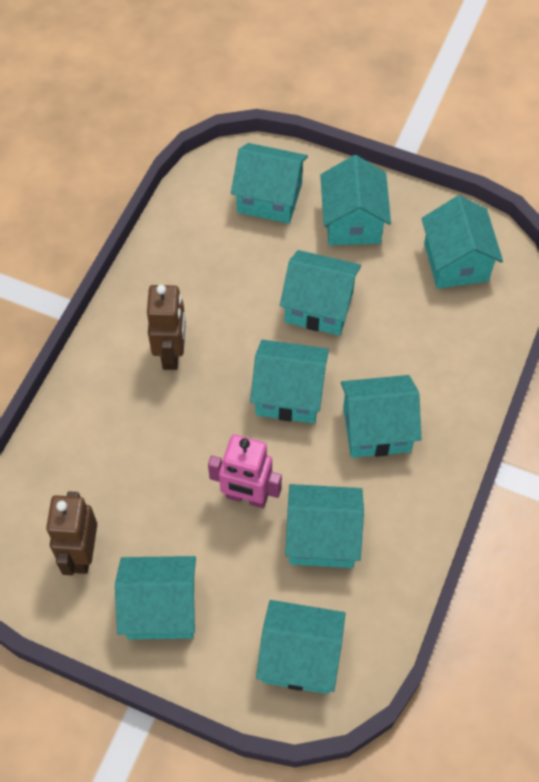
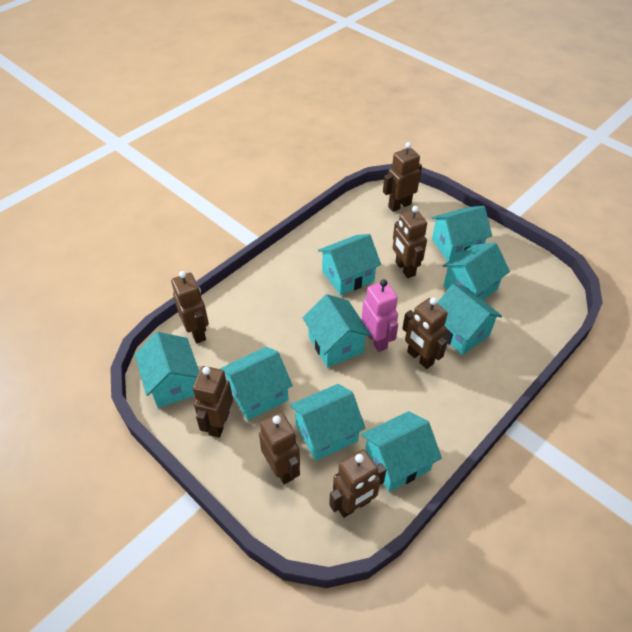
brown robot: [46,491,97,575] [147,285,186,370] = 2 -> [171,271,209,343] [193,366,233,438] [259,412,300,484] [329,449,386,518] [383,142,422,212] [393,206,427,278] [402,297,448,369] = 7

